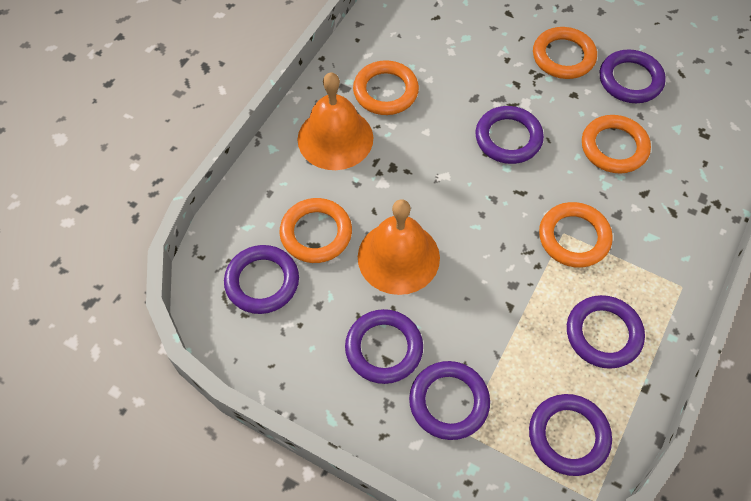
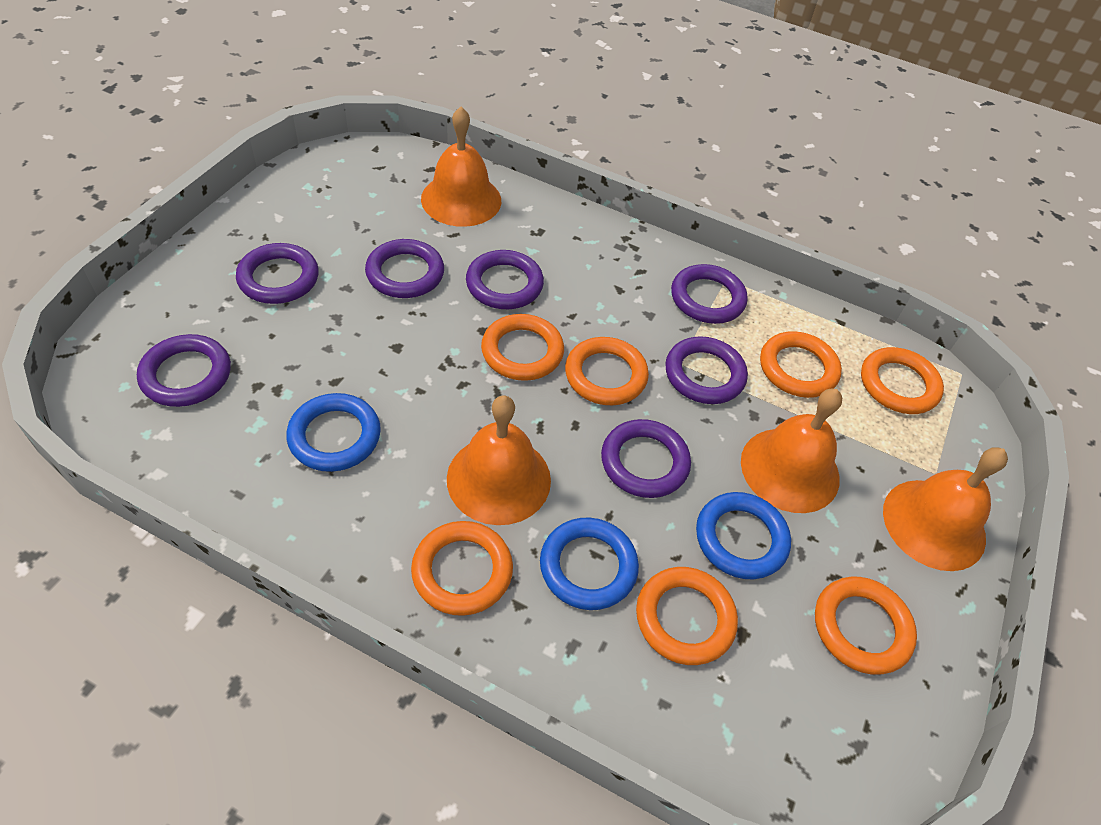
blue ring: none = 0 -> [286,393,381,472] [540,518,639,610] [696,492,791,579] = 3
orange bell: [297,73,373,170] [358,199,440,295] = 2 -> [421,107,501,227] [447,395,551,525] [741,388,842,513] [883,448,1008,571] = 4
orange ring: [280,198,352,263] [353,60,419,115] [533,27,597,79] [539,202,613,268] [582,115,651,173] = 5 -> [411,521,513,616] [481,314,564,381] [565,337,649,405] [636,567,738,665] [760,331,842,398] [815,577,917,675] [861,347,944,414] = 7

